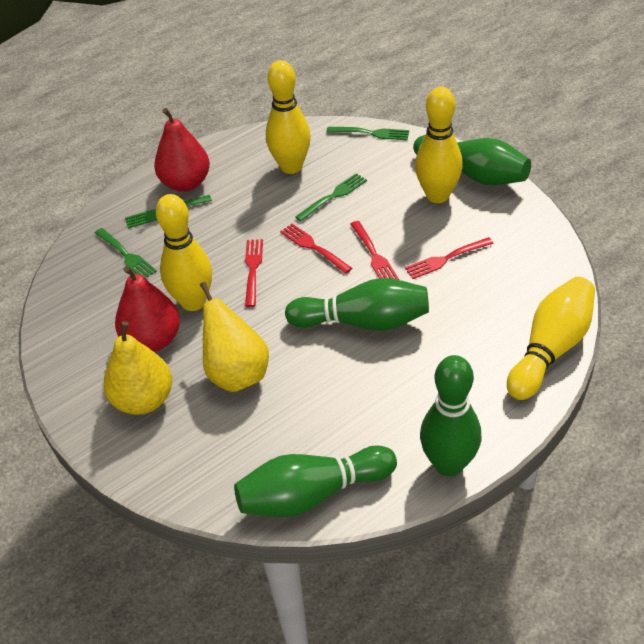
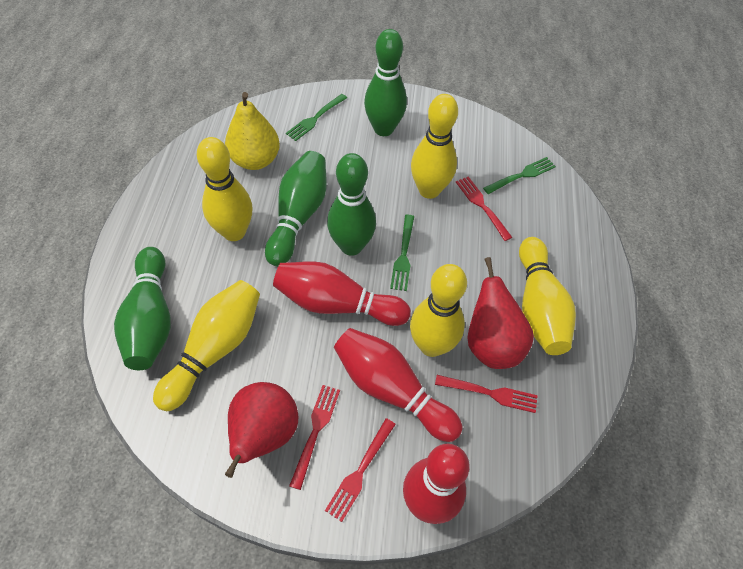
green fork: [95,228,157,277] [125,195,212,229] [295,173,367,221] [326,127,409,140] = 4 -> [286,94,347,141] [390,215,414,291] [483,157,556,194] = 3
red bowling pin: none = 0 -> [273,261,411,326] [334,328,463,442] [403,444,470,524] = 3
yellow bowling pin: [156,194,212,311] [266,60,311,174] [415,87,463,203] [507,277,595,400] = 4 -> [153,280,260,411] [197,137,252,241] [410,264,467,357] [411,94,458,199] [519,237,576,355] = 5
yellow pear: [104,321,172,415] [200,282,269,392] = 2 -> [225,92,280,170] = 1

